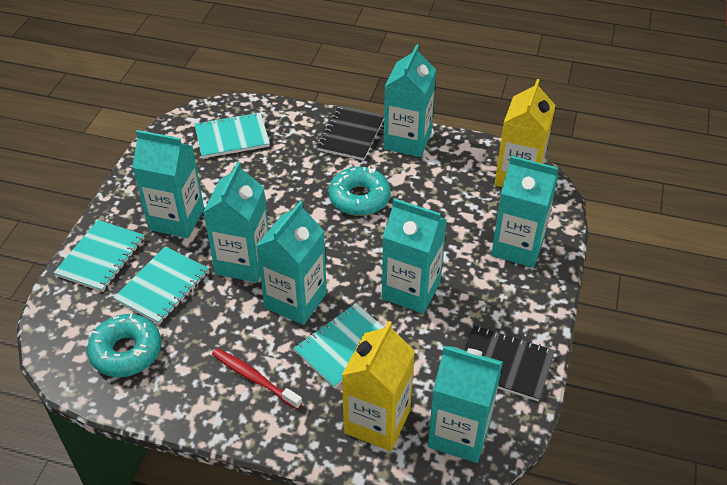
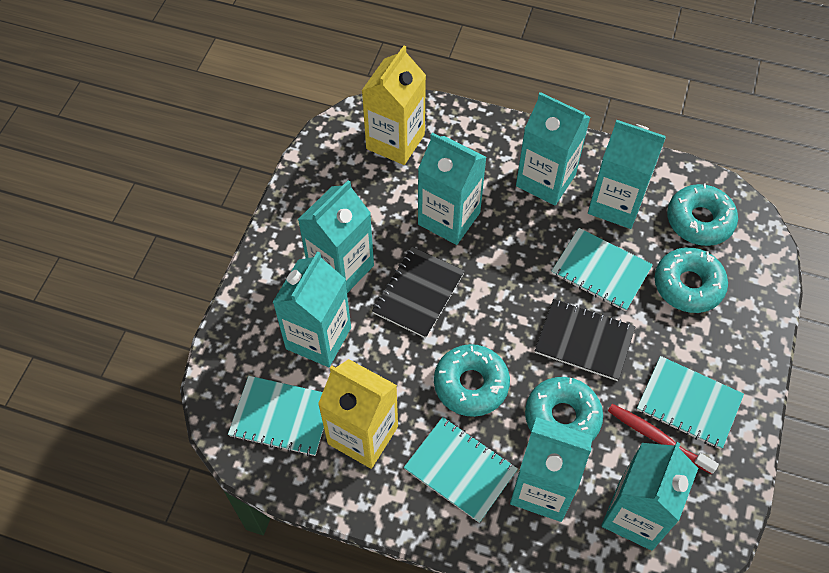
turquoise donut: [87,314,161,377] [328,166,391,216] = 2 -> [434,344,510,417] [525,377,603,441] [655,247,728,313] [667,184,738,246] = 4

